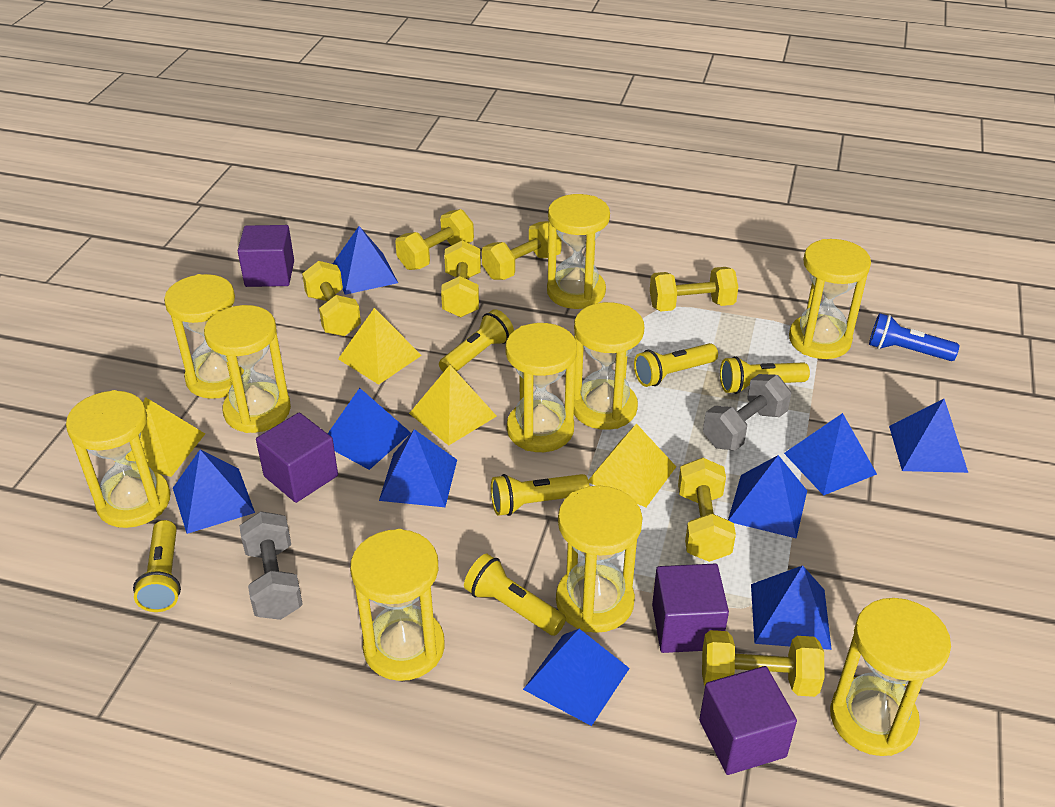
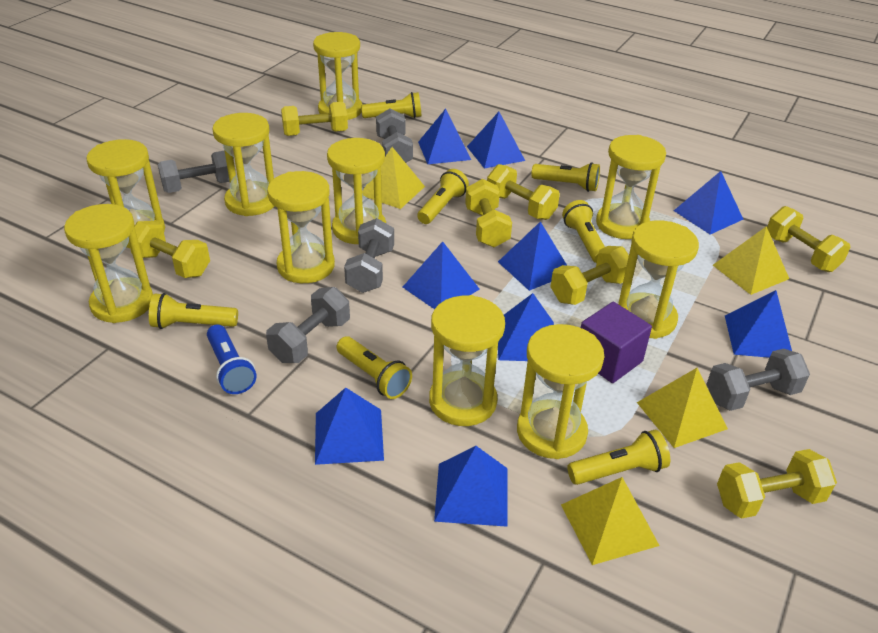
grey dumbbell: [239,511,303,620] [703,374,791,451] = 2 -> [158,150,230,193] [266,287,350,363] [344,218,394,293] [376,108,413,163] [707,349,810,411] = 5
purple cube: [238,225,294,287] [256,412,338,503] [652,564,729,653] [699,666,797,775] = 4 -> [581,302,652,383] = 1
yellow flashlight: [133,520,181,612] [439,309,514,372] [464,554,566,636] [491,474,589,516] [634,343,718,387] [720,356,810,394] = 6 -> [149,293,238,329] [337,336,412,399] [361,92,421,118] [417,169,469,224] [531,162,600,192] [562,200,605,263] [567,430,670,485] = 7

